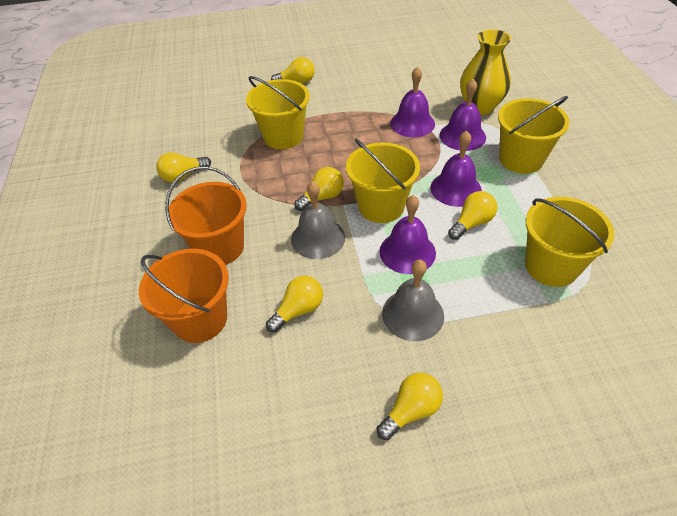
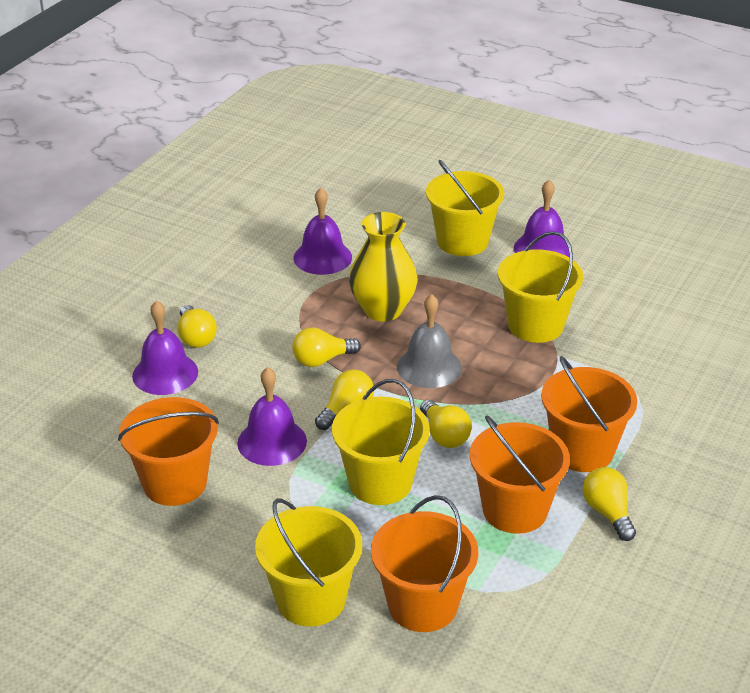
grey bell: [291,181,345,259] [382,260,444,341] = 2 -> [397,294,462,388] = 1
orange bucket: [139,249,229,343] [165,166,247,265] = 2 -> [118,397,219,506] [371,495,478,632] [470,416,570,534] [541,356,637,472] = 4
yellow light bulb: [156,152,211,183] [266,276,323,333] [271,57,315,83] [294,167,344,211] [377,372,443,440] [448,191,497,240] = 6 -> [178,305,217,348] [292,327,361,367] [315,369,374,430] [420,400,472,448] [582,467,636,541] = 5

